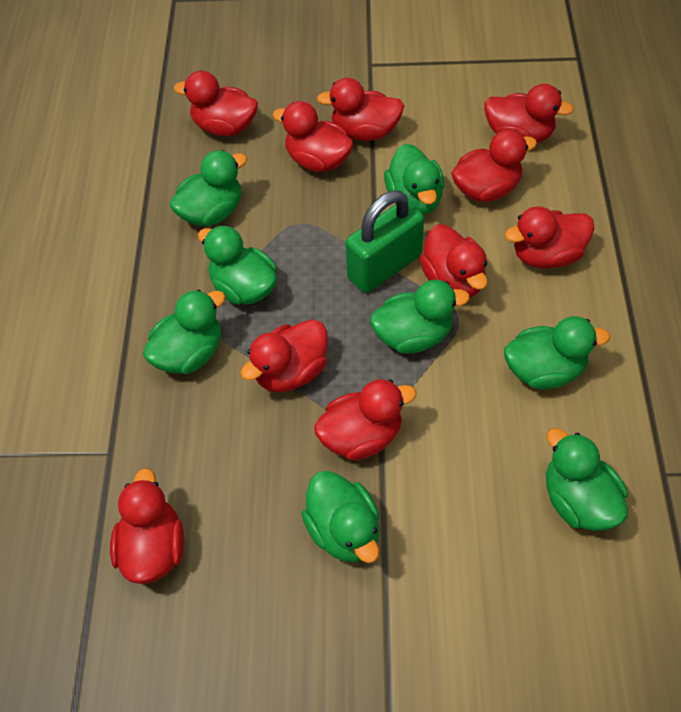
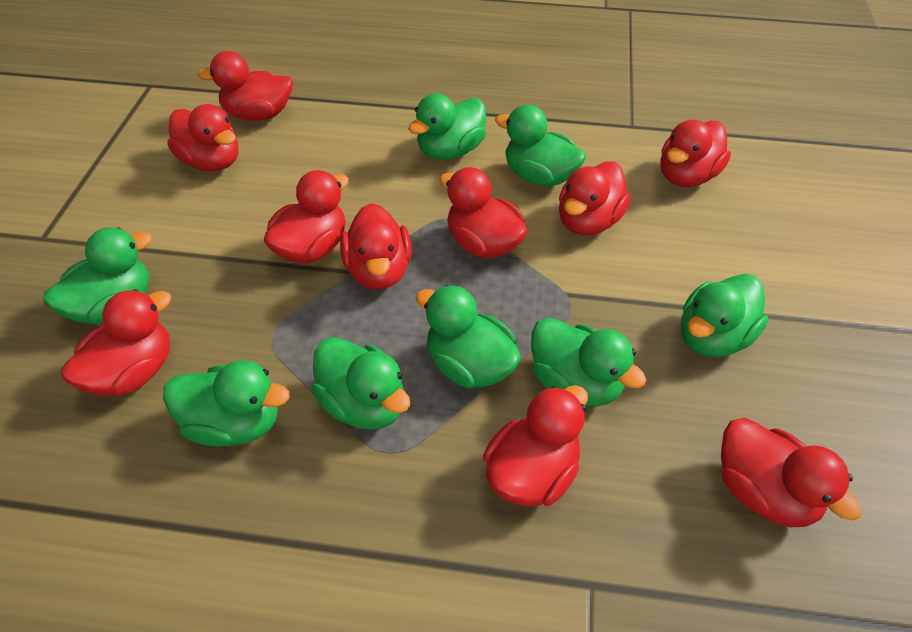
green padlock: [345,190,424,293] = 1 -> none = 0

